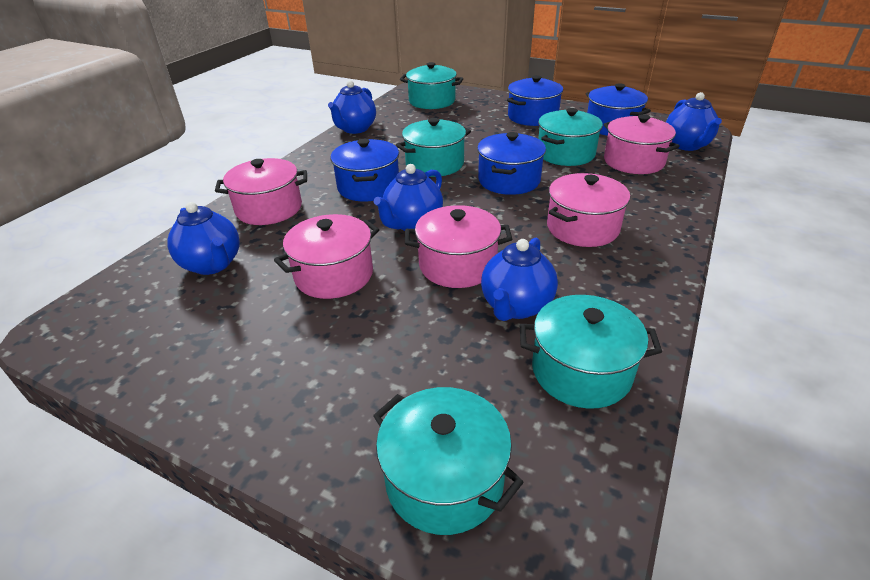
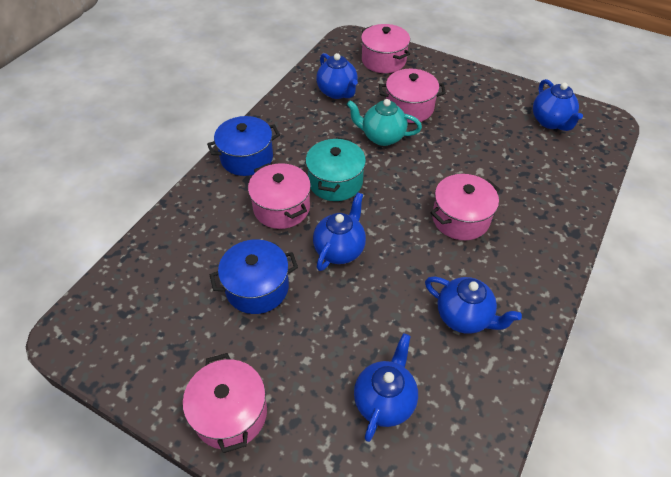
blue pot: [330,139,399,202] [477,132,546,195] [507,75,563,126] [586,83,651,136] = 4 -> [207,116,280,176] [210,239,298,314] = 2
turquoise pot: [373,387,524,535] [396,118,471,177] [400,62,463,109] [519,295,662,409] [538,108,603,166] = 5 -> [306,137,366,201] = 1
turquoise teapot: none = 0 -> [347,99,422,146] = 1

